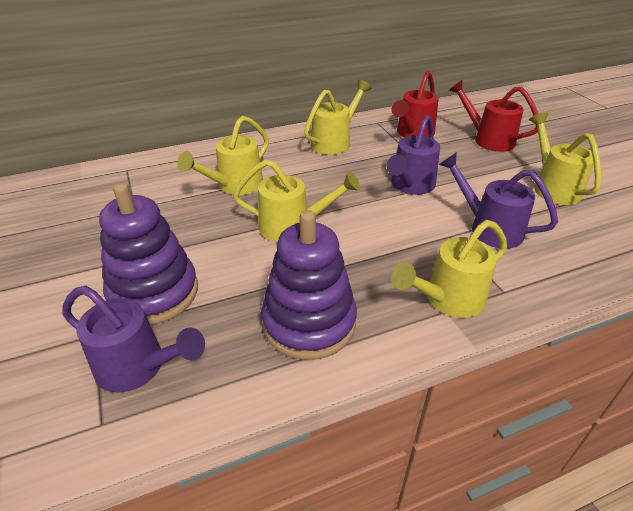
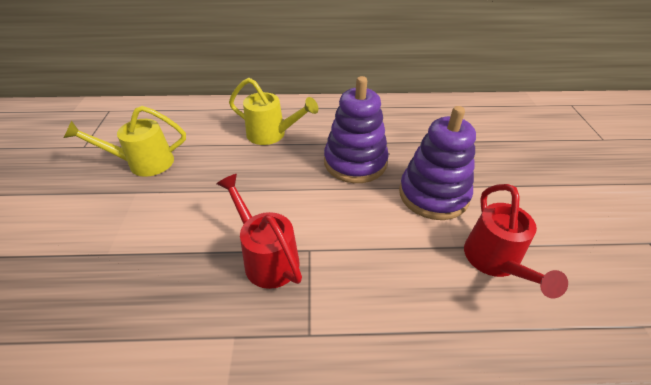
purple watering can: [62,286,205,393] [387,115,440,195] [439,152,558,249] = 3 -> none = 0
yellow watering can: [177,116,269,195] [233,160,361,242] [304,80,372,155] [391,220,507,318] [529,112,602,205] = 5 -> [64,106,186,177] [229,78,318,145] = 2

